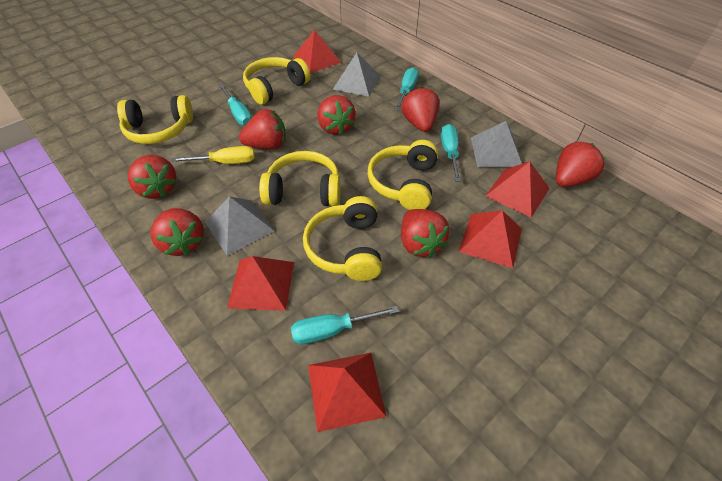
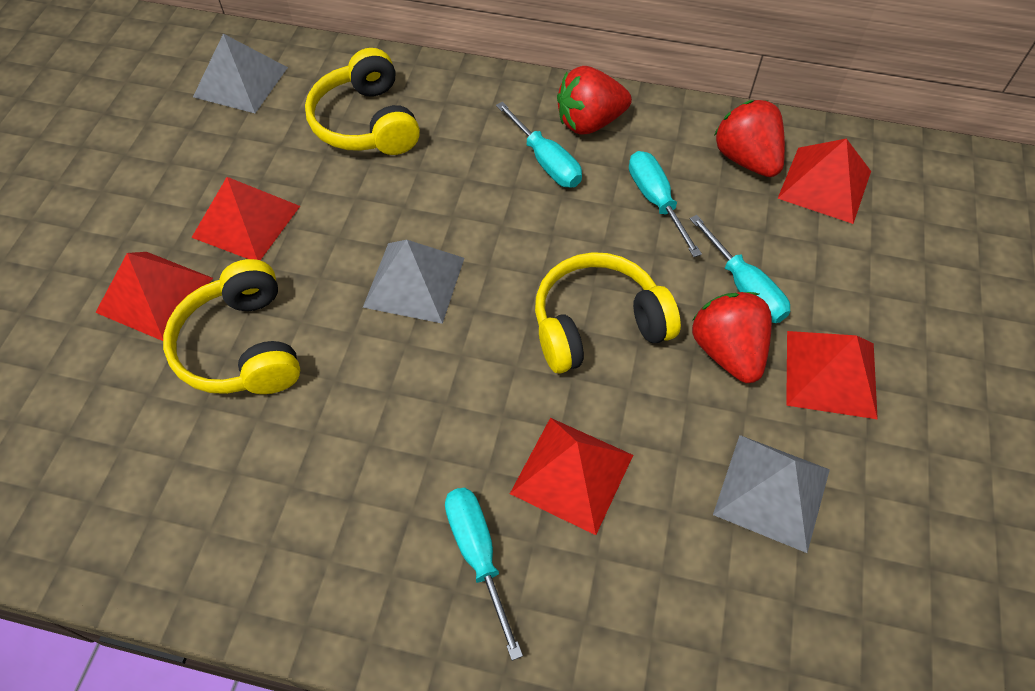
red strawberry: [128,155,177,199] [150,208,204,256] [239,109,286,150] [318,95,356,135] [401,87,439,132] [401,209,450,258] [556,141,606,187] = 7 -> [557,66,632,135] [692,292,772,383] [714,100,785,177] = 3
yellow headphones: [117,95,193,144] [243,57,311,105] [259,151,341,206] [303,196,382,281] [367,140,438,210] = 5 -> [163,259,300,394] [305,48,420,155] [535,252,681,374] = 3
yellow screwdriver: [171,146,255,164] = 1 -> none = 0

